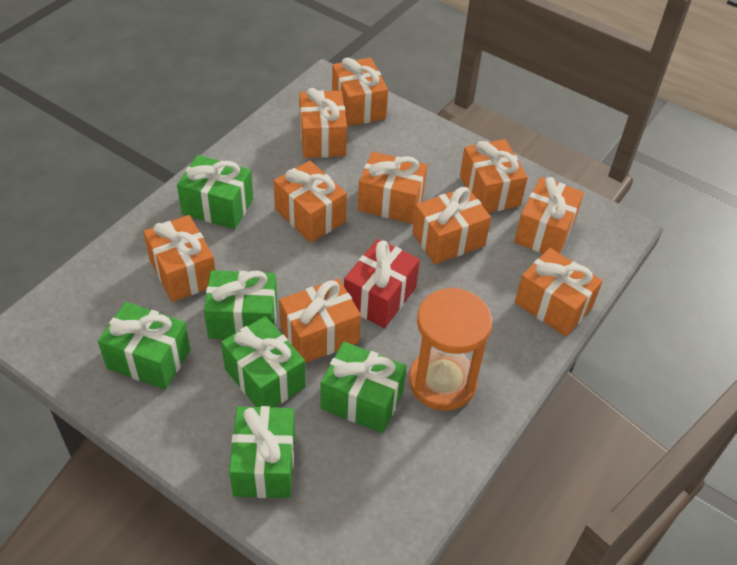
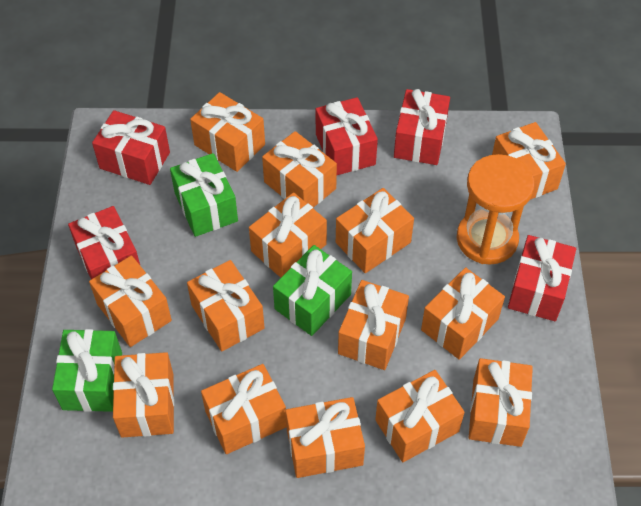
green gift: [98,302,190,390] [177,155,253,229] [204,270,277,339] [221,316,306,407] [229,406,295,498] [321,342,407,433] = 6 -> [52,329,122,412] [170,153,238,237] [273,245,352,336] = 3
orange gift: [143,215,216,302] [274,161,347,243] [279,278,361,363] [299,88,347,158] [332,58,388,126] [358,152,427,224] [412,187,491,264] [460,139,528,213] [514,177,584,254] [515,248,603,337] = 10 -> [89,255,172,347] [113,352,174,438] [187,260,265,351] [190,92,265,172] [201,364,286,454] [249,192,327,278] [262,131,337,208] [285,397,365,478] [336,188,414,273] [338,280,409,370] [375,370,465,462] [421,267,505,360] [469,358,533,447] [492,122,566,200] = 14
red gift: [344,239,420,328] = 1 -> [68,206,140,279] [92,110,170,185] [316,97,378,175] [394,89,450,165] [508,235,576,321] = 5

